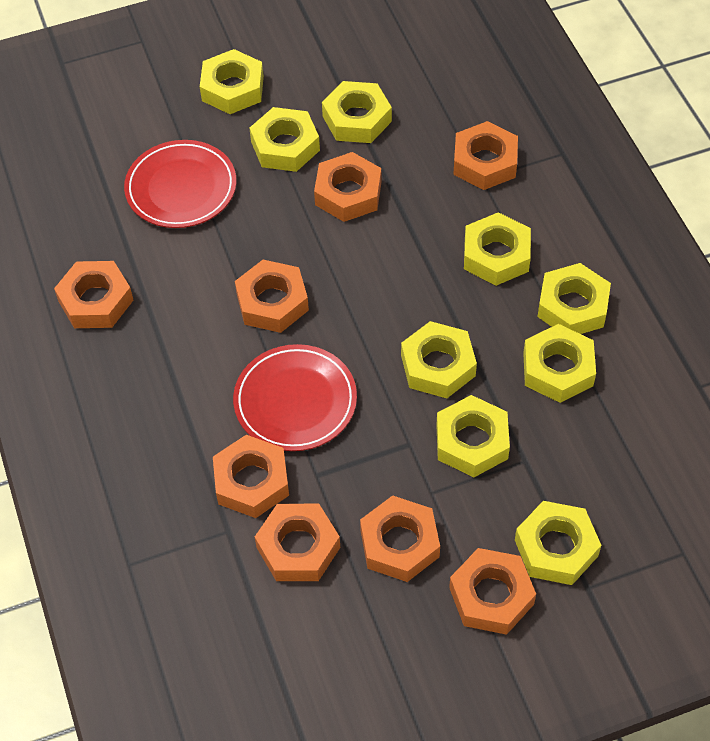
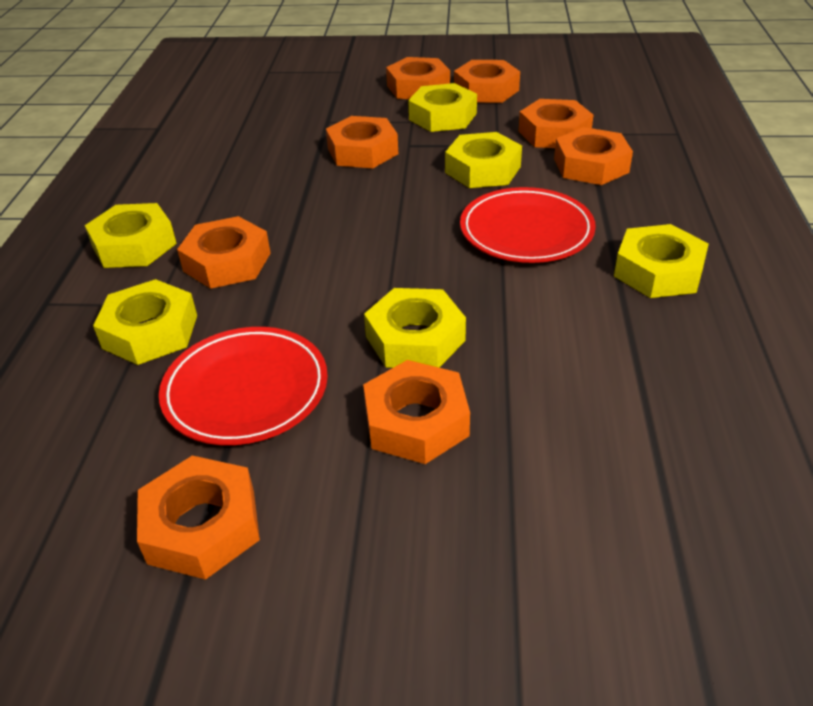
yellow nut: [200,49,264,114] [249,107,320,172] [322,81,392,143] [401,321,477,398] [437,395,510,477] [464,212,531,286] [515,501,601,585] [523,324,596,403] [537,263,611,334] = 9 -> [85,203,177,268] [93,279,197,365] [364,288,466,368] [408,83,477,132] [445,132,522,188] [614,224,709,298] = 6

